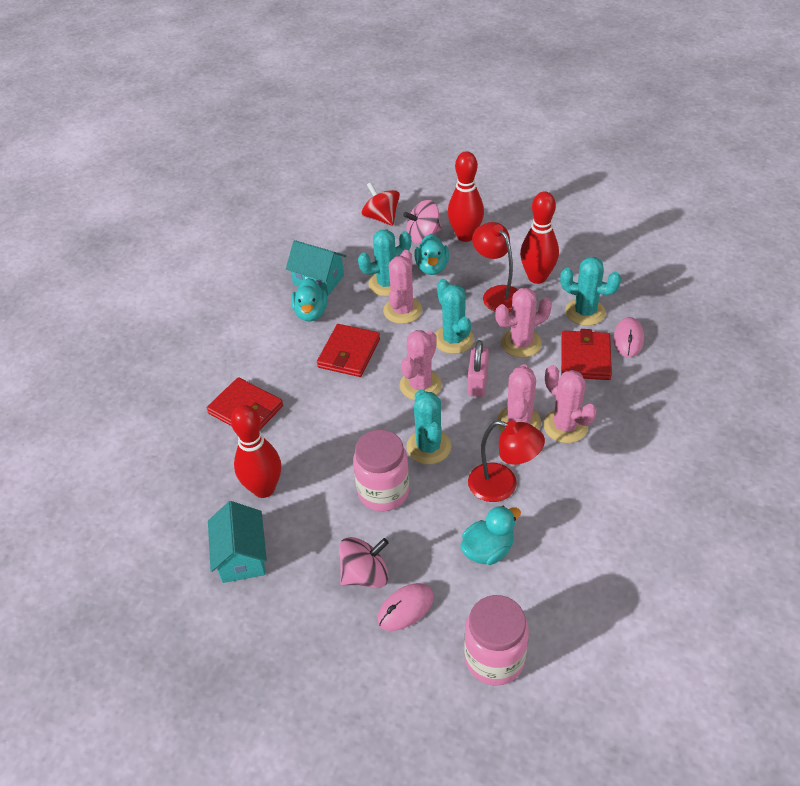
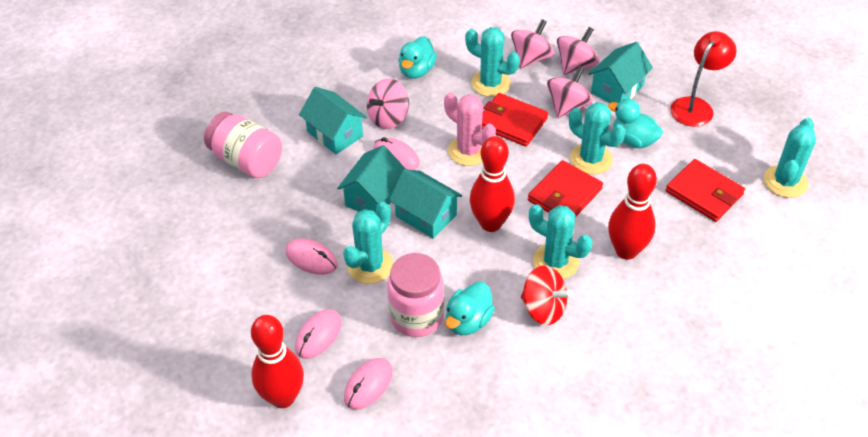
pink cactus: [383,250,422,324] [400,330,442,400] [495,288,552,358] [497,364,541,431] [543,365,597,443] = 5 -> [444,92,496,166] = 1
pink mouse: [377,583,434,631] [613,317,644,357] = 2 -> [286,238,338,275] [295,309,342,359] [344,358,393,410] [373,137,420,170] = 4
pink padlock: [467,340,489,397] = 1 -> none = 0
pink spinning top: [339,537,389,588] [403,200,441,243] = 2 -> [367,78,409,129] [511,19,554,69] [547,66,593,118] [557,27,599,75] = 4
red lamp: [468,420,545,502] [472,222,518,313] = 2 -> [670,31,736,127] = 1
turquoise cactus: [358,229,411,296] [406,389,451,464] [435,279,474,354] [560,257,621,326] = 4 -> [343,202,393,284] [465,27,520,97] [529,204,592,279] [569,102,625,174] [764,118,816,198] = 5
turquoise house: [208,501,267,583] [286,240,346,295] = 2 -> [299,87,367,154] [337,145,406,213] [389,169,463,239] [588,42,653,103] = 4

